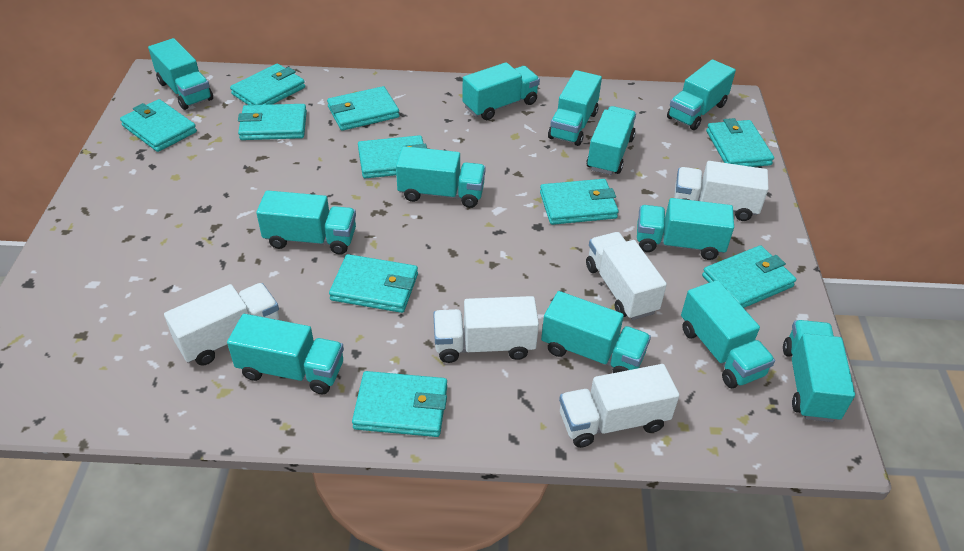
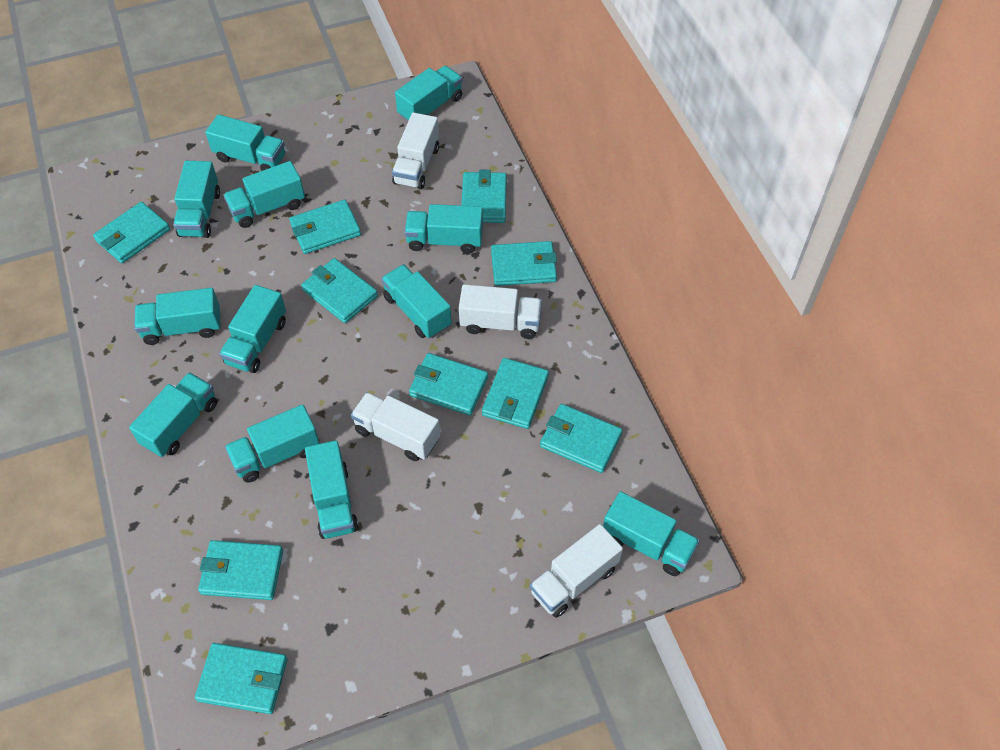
white truck: [164,283,279,366] [433,296,539,363] [559,364,679,448] [586,232,667,320] [674,161,768,221] = 5 -> [351,392,440,461] [392,112,439,189] [459,284,542,339] [530,524,623,618] = 4

